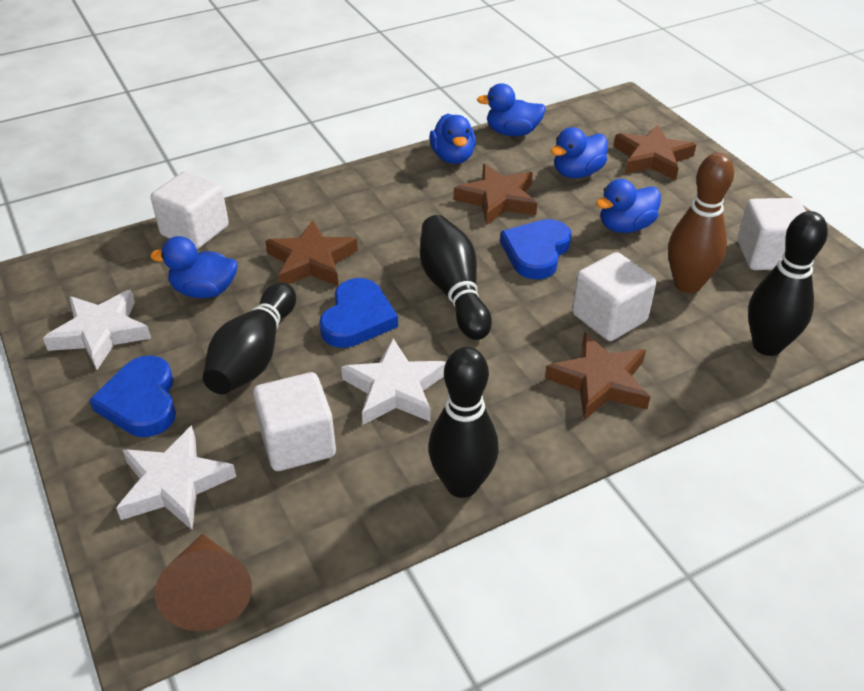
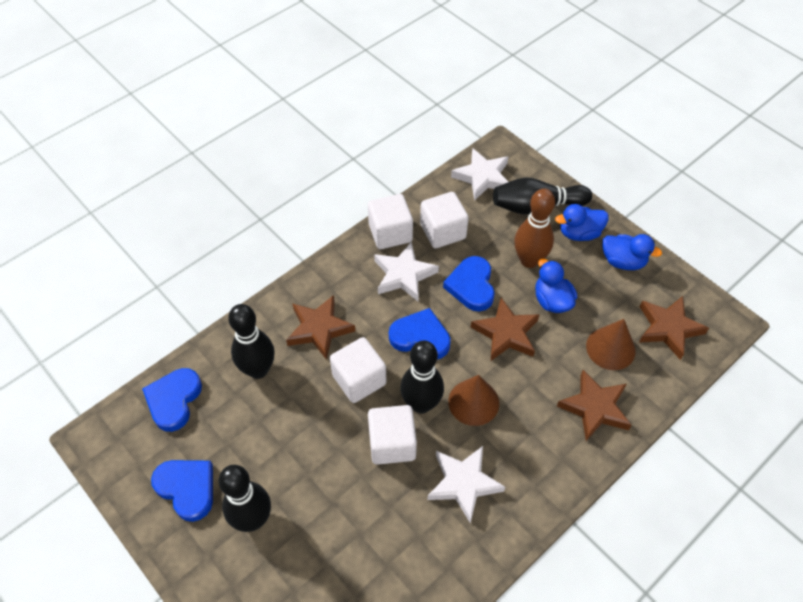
blue duck: [150,236,237,298] [429,113,476,164] [477,83,546,136] [551,127,608,178] [596,179,661,233] = 5 -> [535,258,577,313] [555,204,609,241] [602,234,662,270] = 3
blue heart: [89,356,176,437] [319,278,398,348] [500,219,572,280] = 3 -> [142,368,202,432] [151,460,213,522] [389,308,451,359] [443,256,495,311] = 4
brown cone: [155,534,252,631] = 1 -> [448,375,499,426] [586,319,636,370] = 2

